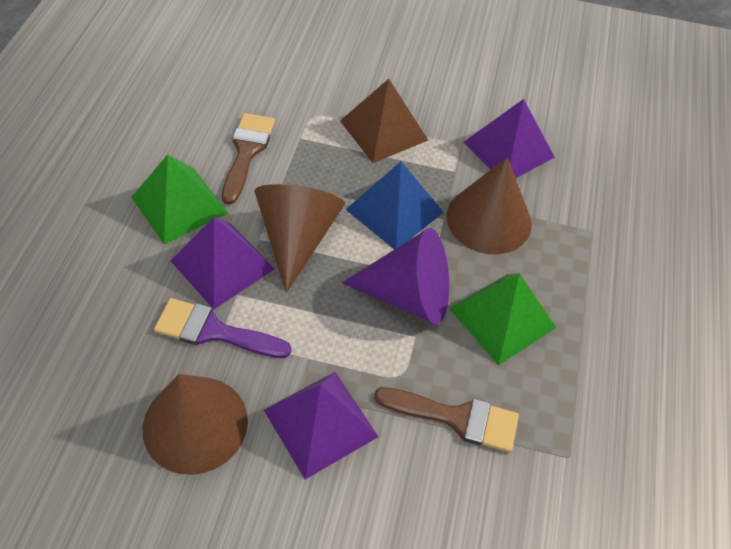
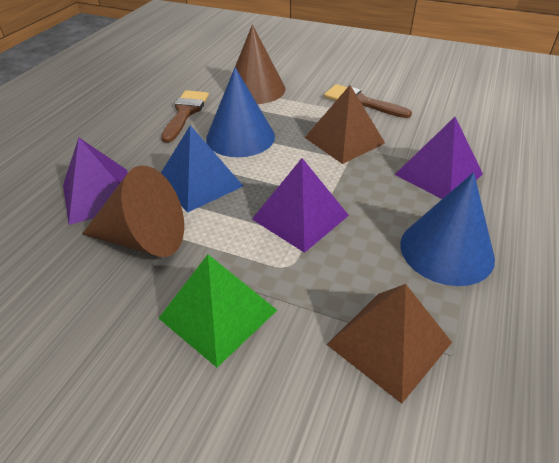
blue cone: none = 0 -> [206,67,275,157] [400,172,495,286] = 2
brown cone: [143,374,248,475] [254,184,345,293] [446,157,532,254] = 3 -> [82,166,184,257] [235,25,285,104] = 2
brown pyramid: [340,79,428,163] = 1 -> [305,85,385,164] [326,284,452,404] = 2
green pyramid: [131,154,228,244] [450,273,556,365] = 2 -> [159,255,277,367] = 1
purple brush: [154,298,292,358] = 1 -> none = 0
purple cone: [342,228,449,324] = 1 -> none = 0

